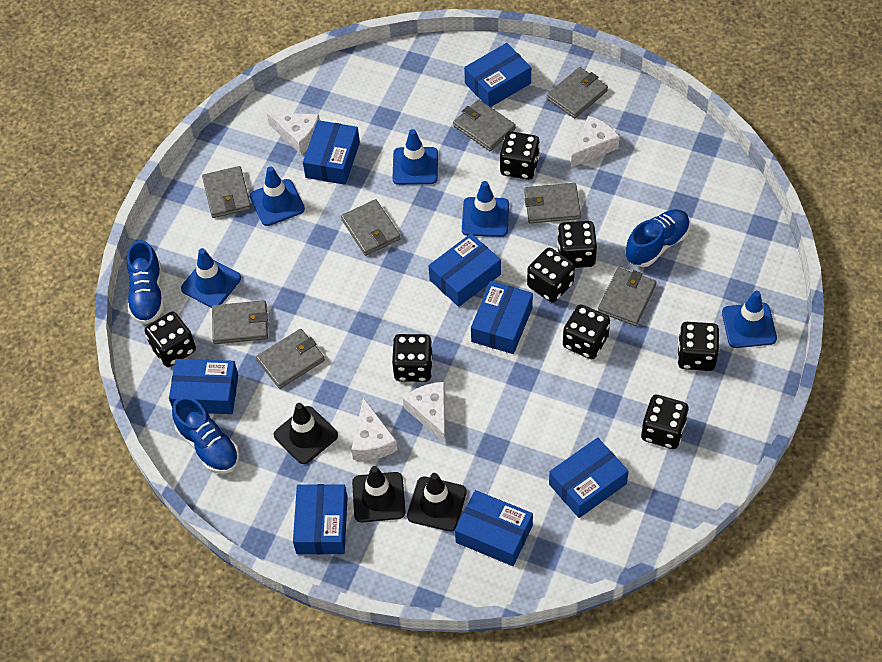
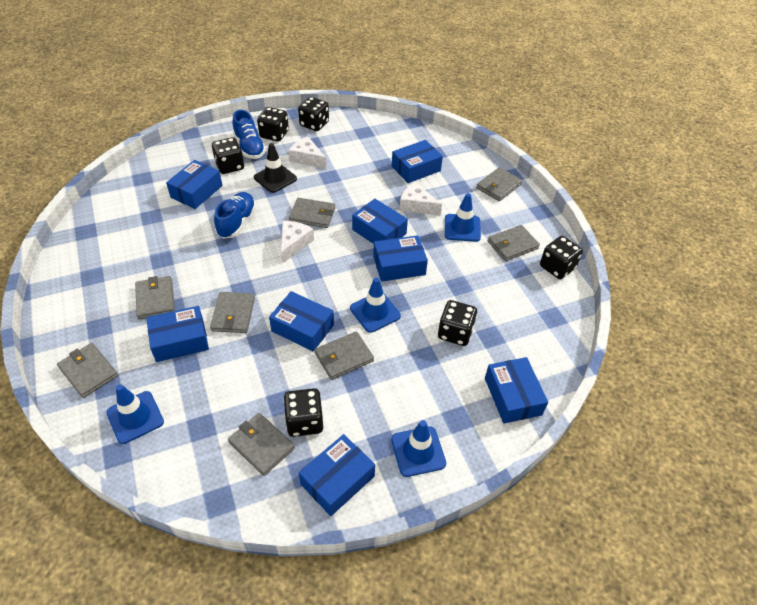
black dice: [145,312,196,367] [392,334,432,382] [500,131,540,180] [527,248,575,303] [557,221,597,268] [563,304,610,359] [641,395,689,449] [677,322,719,371] = 8 -> [212,137,244,174] [257,107,289,142] [284,388,323,437] [298,97,329,131] [438,300,477,346] [540,236,583,279] = 6
black traffic cone: [274,403,338,464] [352,466,406,522] [407,473,467,531] = 3 -> [254,143,297,193] = 1
blue shoe: [127,240,164,324] [172,397,239,474] [625,209,690,267] = 3 -> [214,192,256,239] [233,110,266,159] = 2
blue traffic cone: [181,248,241,308] [250,166,305,226] [393,129,438,185] [462,181,509,237] [722,291,777,348] = 5 -> [106,384,164,444] [350,278,401,333] [391,420,446,477] [445,193,481,242] = 4
white cheese: [267,112,320,155] [351,398,397,460] [403,382,445,443] [571,116,620,167] = 4 -> [281,221,314,263] [288,136,326,169] [399,182,442,215] = 3

